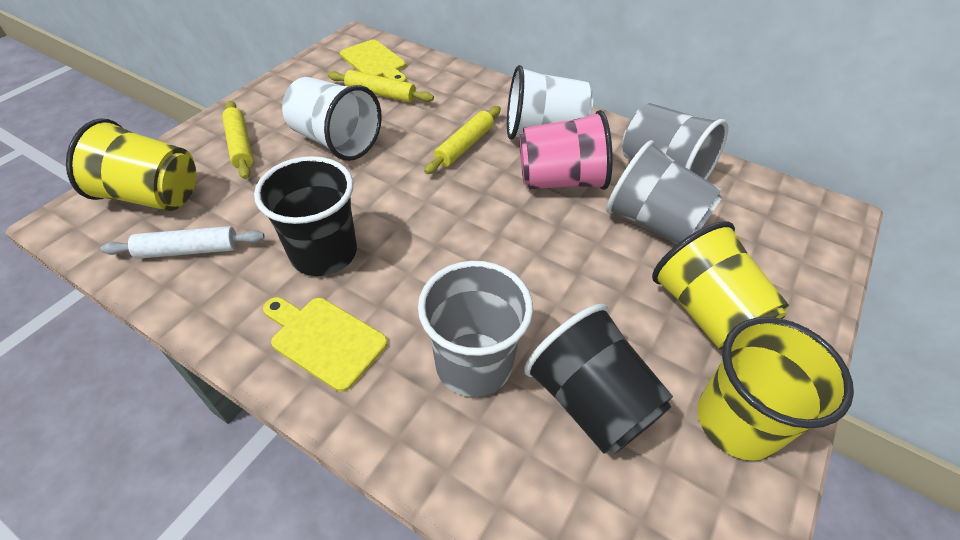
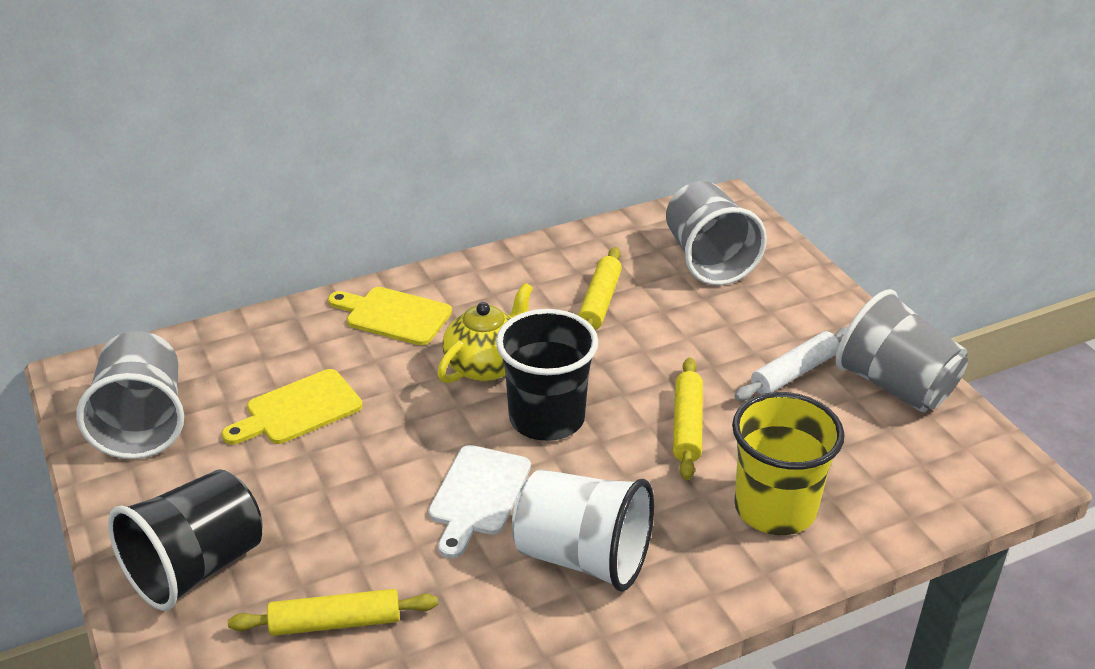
pink cup: [519,110,613,190] = 1 -> none = 0
white cup: [282,77,382,161] [507,65,593,140] = 2 -> [512,469,654,592] = 1
white cutting board: none = 0 -> [428,445,531,558] = 1
yellow cup: [66,119,196,211] [652,222,789,350] [697,317,854,461] = 3 -> [732,392,845,535] = 1
yellow teapot: none = 0 -> [437,283,533,383] = 1

